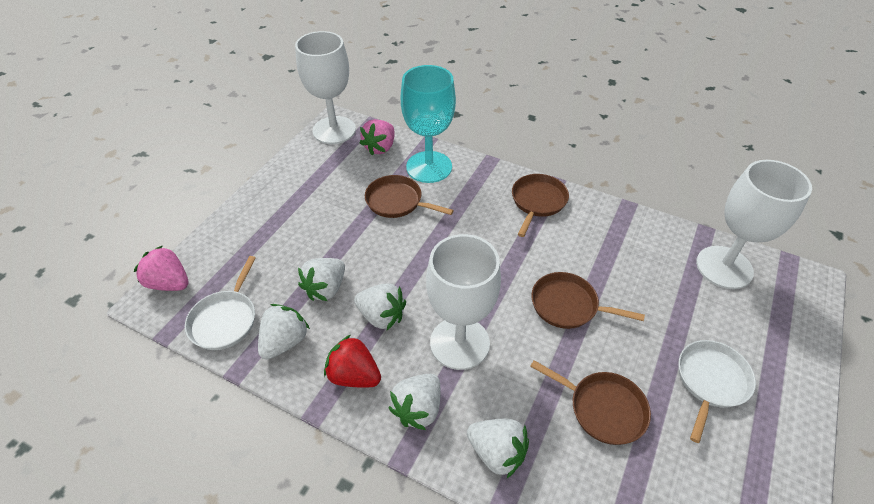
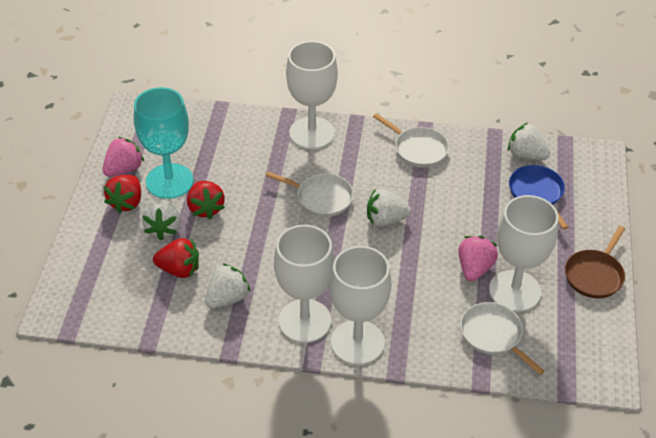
blue pan: none = 0 -> [509,165,568,229] = 1
brown pan: [365,175,454,218] [512,174,569,237] [530,360,651,445] [531,272,645,329] = 4 -> [565,226,625,298] = 1
red strawberry: [324,335,381,388] = 1 -> [104,175,141,213] [153,238,199,278] [187,181,225,219] = 3
white goblet: [295,31,356,144] [426,234,501,370] [696,160,812,289] = 3 -> [274,225,334,343] [286,41,338,149] [330,246,391,365] [489,195,558,312] = 4
white pan: [185,256,256,350] [679,340,756,443] = 2 -> [266,172,354,217] [373,113,449,168] [460,302,545,375] = 3
white strawberry: [258,304,310,360] [298,258,345,301] [354,283,406,330] [388,374,440,430] [467,419,529,478] = 5 -> [142,200,181,241] [205,263,250,309] [367,188,411,227] [508,123,550,160] = 4

